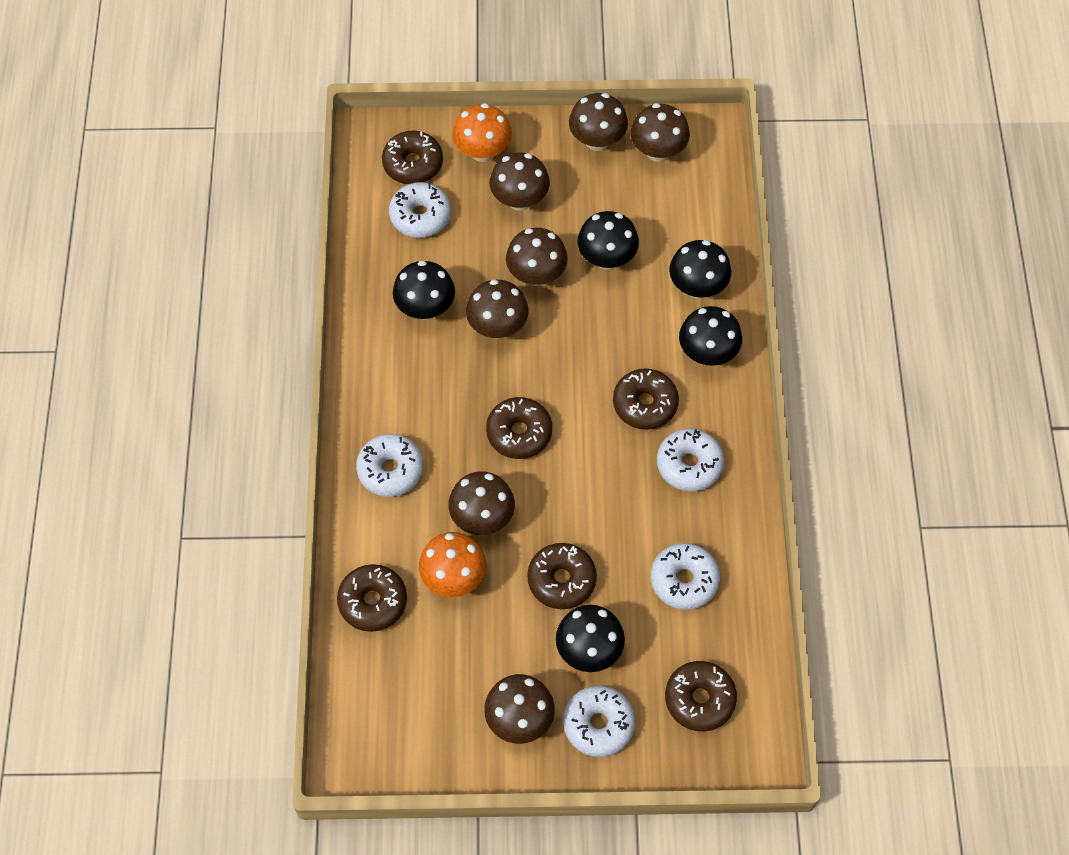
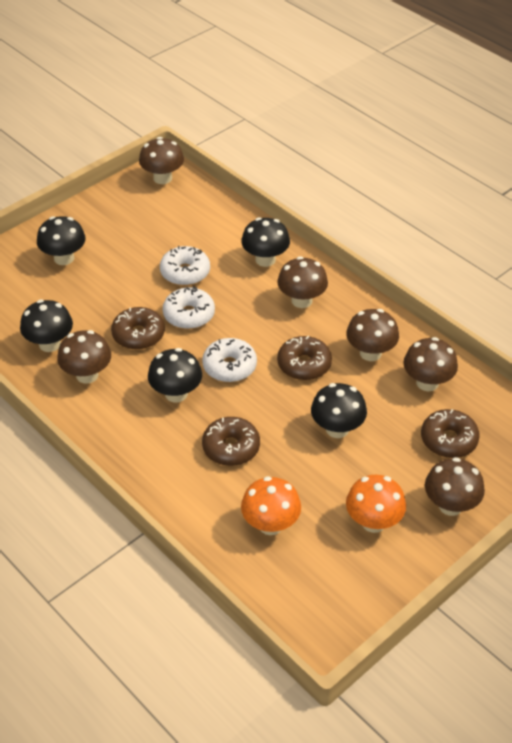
brown donut: [337,564,407,632] [382,130,443,184] [486,397,552,459] [527,543,597,609] [613,369,679,430] [665,661,737,731] = 6 -> [111,307,165,350] [202,417,260,466] [277,336,332,380] [421,409,480,458] = 4
brown mushroom: [448,471,515,535] [466,279,529,338] [484,674,555,744] [490,153,550,211] [506,228,568,286] [569,93,628,151] [630,103,690,162] = 7 -> [57,330,111,384] [139,137,184,184] [278,256,328,308] [346,309,399,361] [403,337,458,391] [425,457,485,516] = 6
white donut: [356,434,423,497] [389,182,451,238] [563,686,635,757] [651,543,720,610] [657,429,724,491] = 5 -> [160,246,210,286] [163,287,215,329] [202,338,257,382] = 3

